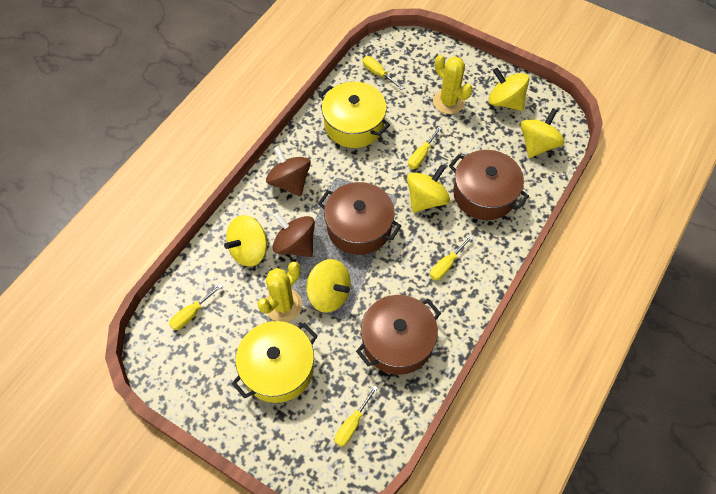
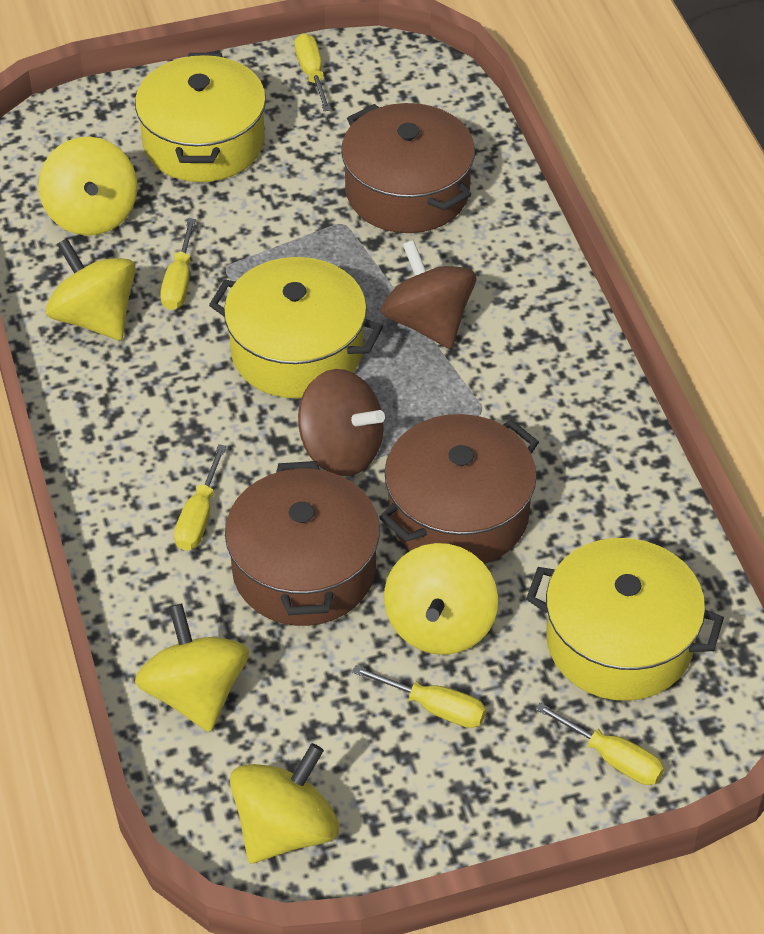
yellow cactus: [257,262,302,322] [433,55,472,114] = 2 -> none = 0
yellow pot: [232,321,318,403] [319,82,390,148] = 2 -> [135,53,266,182] [209,257,383,399] [526,538,724,701] = 3

